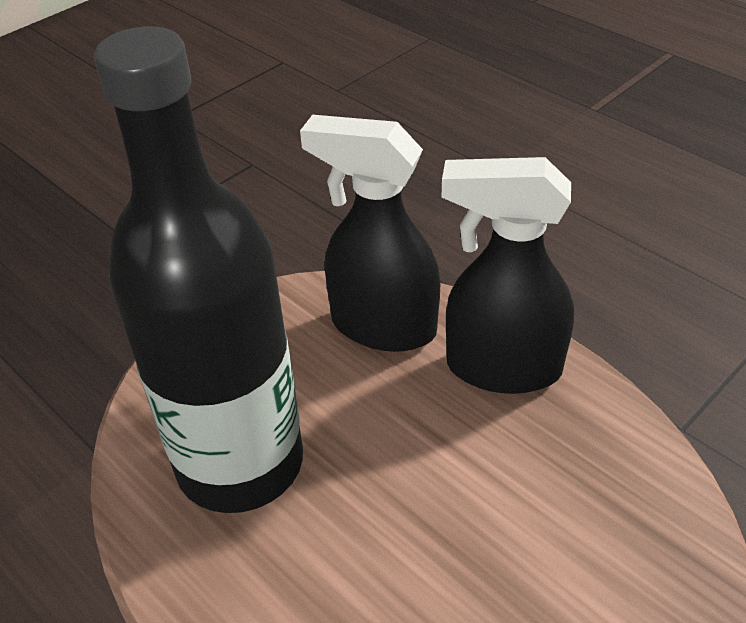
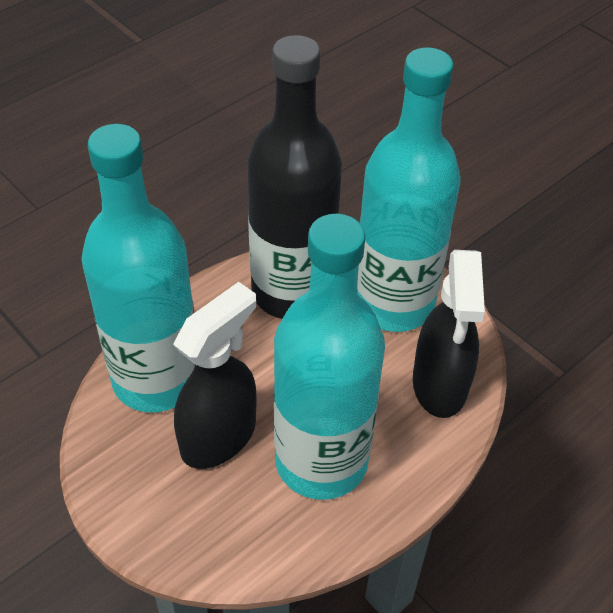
turquoise bottle: none = 0 -> [82,124,195,412] [274,214,385,500] [357,47,461,332] = 3

